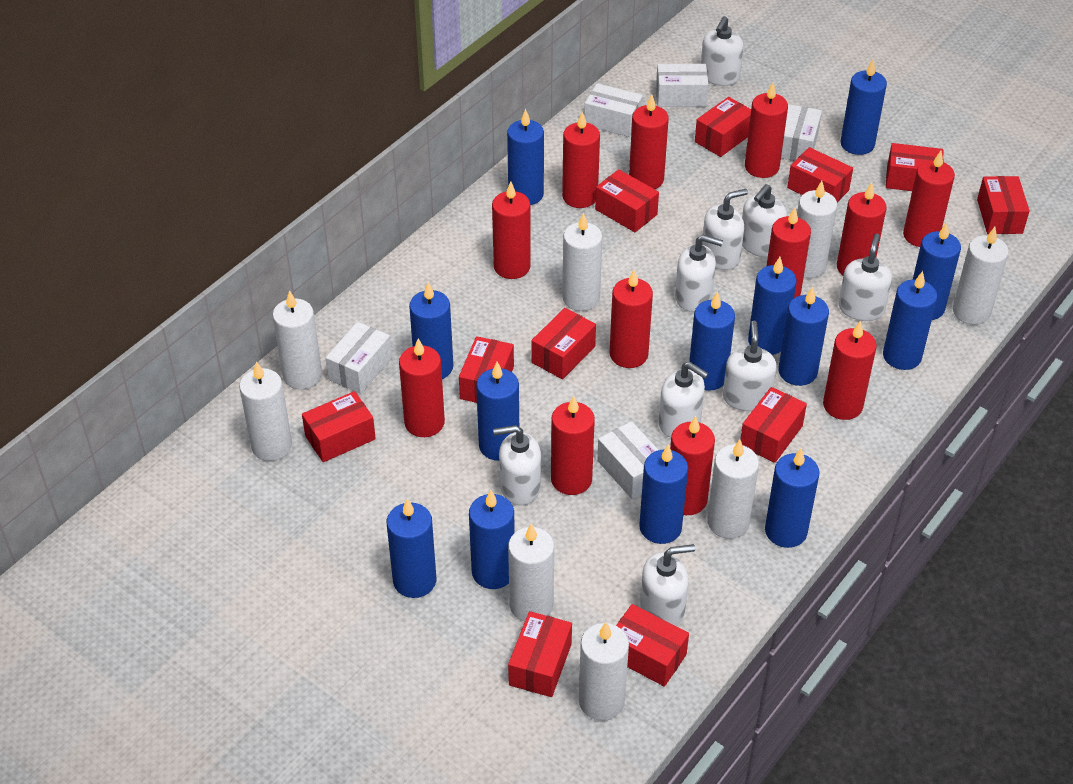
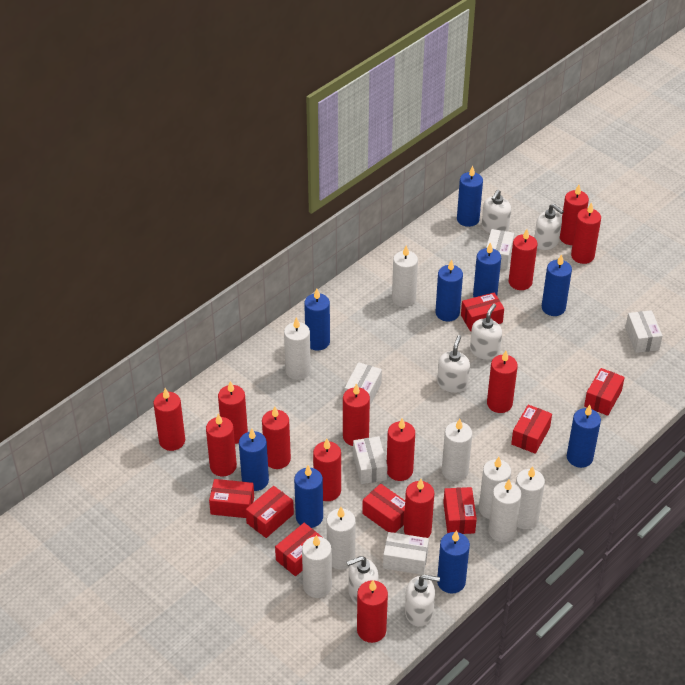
blue candle: [387,499,437,598] [409,282,453,379] [469,490,515,589] [476,362,519,461] [507,109,544,205] [639,445,688,544] [689,292,735,391] [748,257,797,355] [765,448,819,548] [778,286,829,386] [840,60,887,155] [883,271,937,370] [913,222,961,320] = 13 -> [239,428,269,491] [294,465,323,528] [304,289,330,350] [436,259,463,321] [437,530,470,594] [457,166,483,227] [473,242,501,297] [542,254,572,316] [567,405,601,468] = 9
red box: [302,391,376,462] [459,336,514,403] [508,611,572,697] [531,308,596,379] [595,169,659,232] [616,604,689,687] [695,97,751,157] [740,387,807,463] [787,147,853,202] [886,143,944,191] [977,176,1030,234] = 11 -> [209,479,254,518] [246,486,294,538] [275,523,322,576] [362,484,405,533] [443,487,477,534] [461,292,504,331] [511,405,552,454] [584,368,625,416] = 8
red candle: [399,338,445,437] [492,182,531,279] [551,396,595,495] [562,112,600,208] [610,270,653,368] [629,95,669,189] [670,416,715,515] [745,82,788,178] [767,207,811,298] [823,320,877,420] [837,182,887,275] [903,151,955,247] = 12 -> [153,388,185,451] [206,413,237,476] [218,381,248,444] [262,406,291,469] [313,439,341,501] [343,383,370,446] [357,580,388,643] [387,418,415,481] [404,479,434,538] [487,351,518,413] [509,229,537,290] [560,185,589,245] [571,202,601,264] = 13
white soap dispenser: [493,425,541,505] [640,544,695,626] [658,361,709,438] [675,235,723,312] [701,16,743,86] [702,189,748,270] [723,321,777,411] [742,184,787,257] [838,234,892,321] = 9 -> [346,556,379,604] [405,574,440,627] [437,335,470,393] [470,304,502,360] [482,190,511,233] [534,204,564,250] = 6

